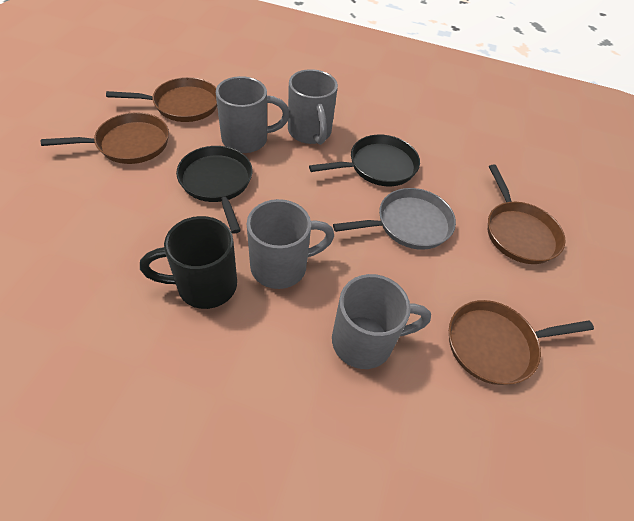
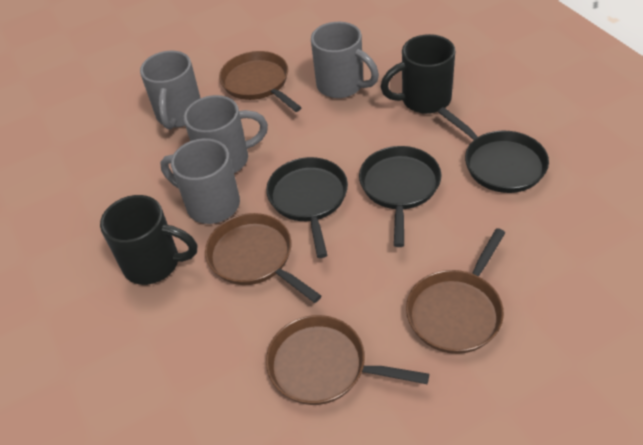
black mug: [140,216,237,309] = 1 -> [100,195,197,285] [381,34,455,114] = 2
black pan: [176,146,252,234] [309,135,420,186] = 2 -> [266,157,348,258] [359,146,441,247] [438,107,549,193] = 3
grey pan: [333,188,456,250] = 1 -> none = 0

